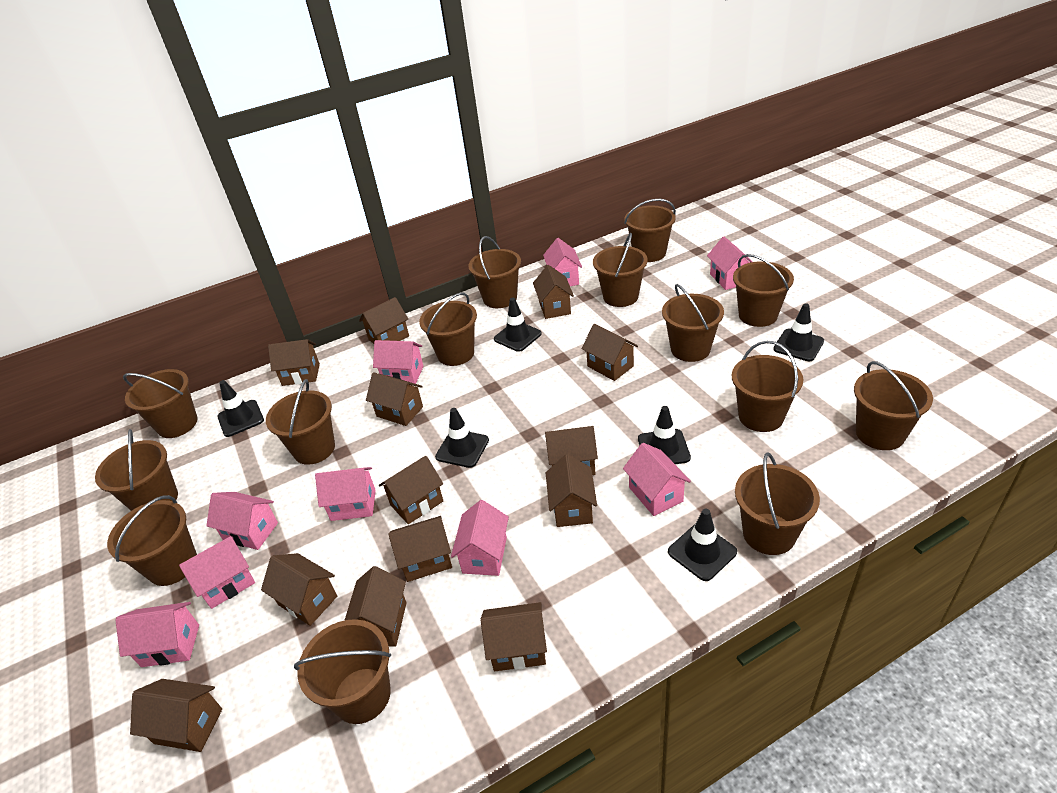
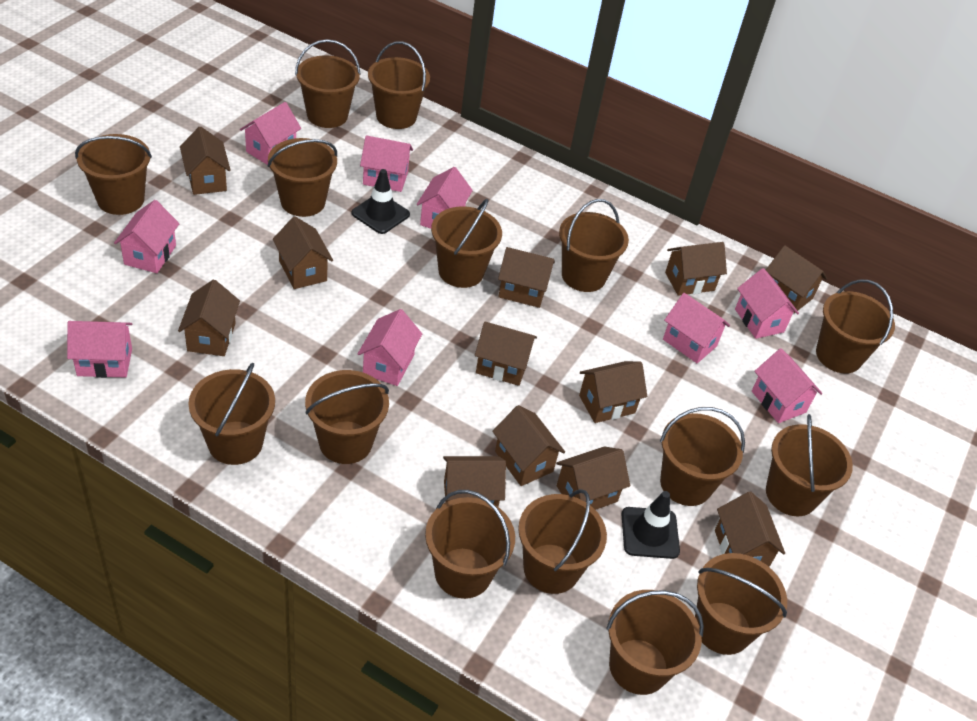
black traffic cone: [217,380,264,437] [435,408,489,468] [494,298,542,352] [638,406,691,464] [668,509,737,581] [773,303,824,361] = 6 -> [352,169,410,234] [621,491,680,559] = 2
brown bucket: [95,429,178,511] [107,495,197,586] [123,369,197,438] [266,379,335,465] [294,619,391,724] [419,292,477,366] [468,236,521,308] [593,233,648,307] [624,199,676,262] [662,284,724,362] [732,341,803,432] [733,254,794,327] [735,452,820,555] [854,361,933,450] = 14 -> [75,134,152,215] [189,363,275,465] [267,138,337,217] [295,39,361,128] [305,370,389,464] [368,41,430,129] [425,490,515,599] [431,199,502,288] [518,489,607,594] [559,199,629,292] [606,590,704,695] [660,407,745,506] [695,553,787,655] [766,414,853,516] [816,279,895,374] = 15
brown house: [130,679,222,752] [261,553,337,626] [268,339,320,386] [344,566,407,647] [359,297,409,344] [366,372,423,426] [379,456,443,525] [388,516,452,582] [481,602,547,671] [533,265,574,319] [545,426,598,475] [546,454,597,527] [582,324,638,381] = 13 -> [178,280,240,356] [180,127,231,195] [273,216,333,289] [443,456,506,507] [475,321,537,386] [492,405,565,486] [498,247,555,308] [556,447,630,510] [579,361,647,423] [665,242,727,296] [715,491,785,567] [766,245,827,313] = 12

